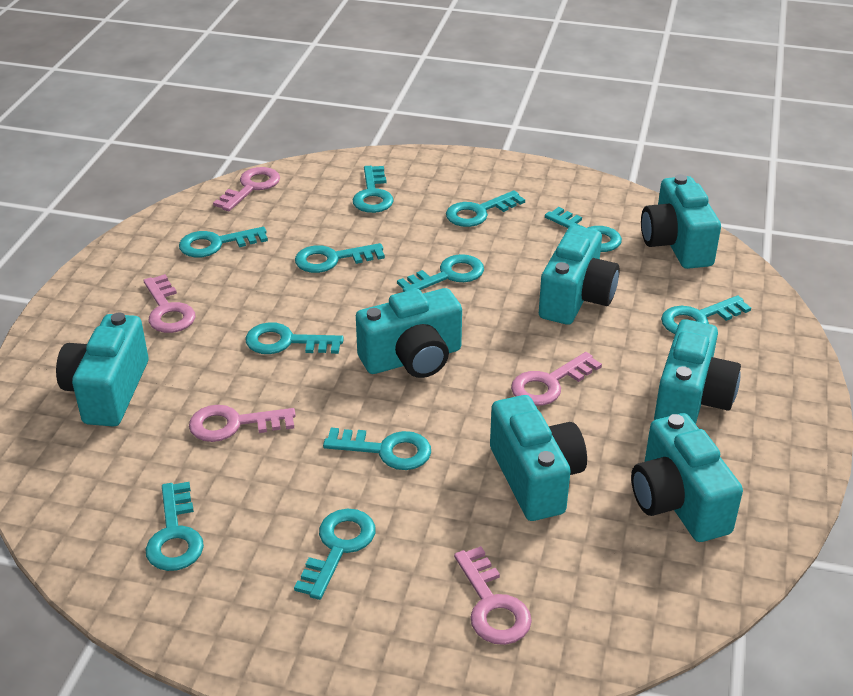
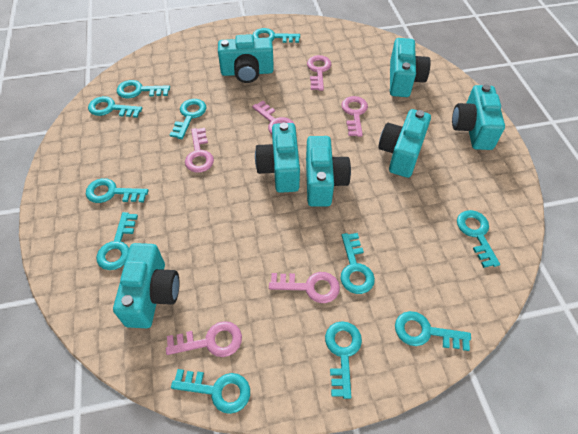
pink key: [143,274,195,333] [189,405,296,442] [213,167,280,211] [454,546,532,645] [511,352,602,406] = 5 -> [166,321,242,357] [185,128,214,173] [252,101,294,134] [269,272,340,303] [307,55,331,91] [341,96,368,137] = 6

